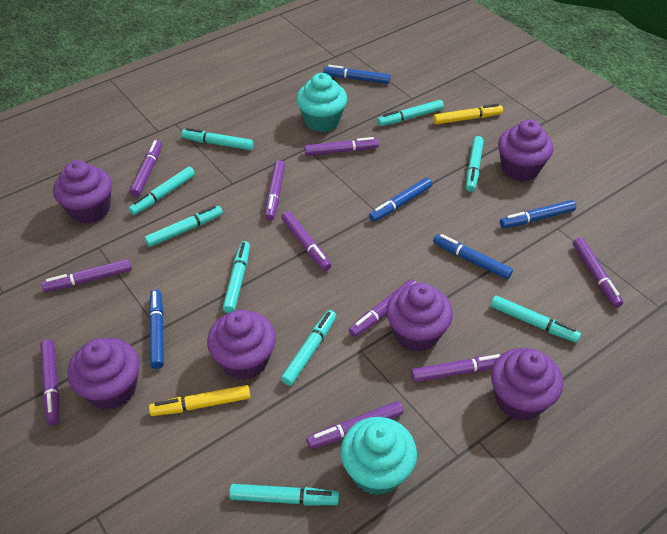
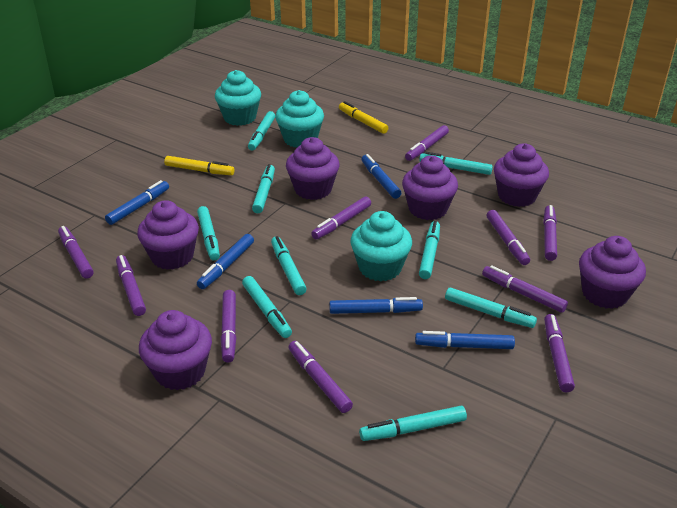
turquoise cupcake: [296,73,347,132] [340,417,417,496] = 2 -> [215,70,261,126] [275,90,324,147] [350,211,412,282] = 3

